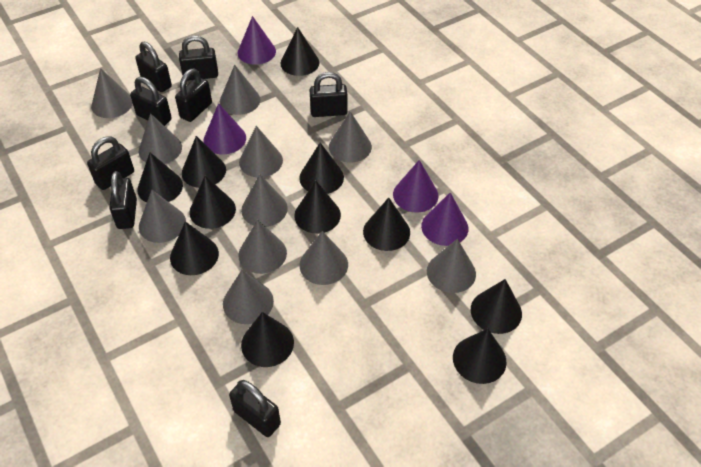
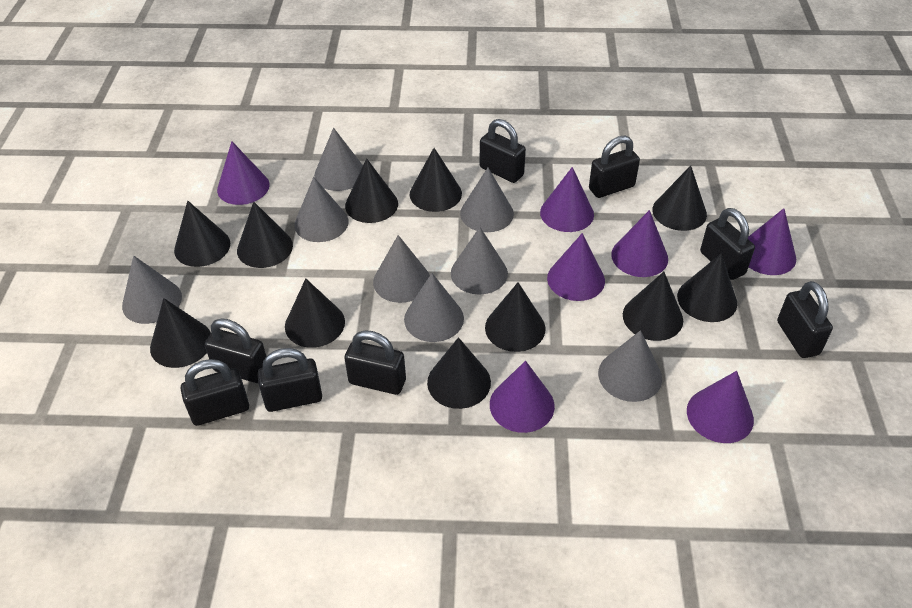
grey cone: [91,68,133,118] [139,113,182,164] [139,190,186,243] [220,65,260,115] [223,270,274,324] [238,220,287,274] [239,126,283,177] [241,174,288,227] [299,231,348,285] [329,111,372,162] [427,239,476,293] = 11 -> [122,256,182,324] [294,177,349,242] [314,128,363,191] [373,235,430,303] [404,273,464,342] [451,227,508,295] [460,168,514,232] [598,330,662,402] = 8
purple cone: [203,103,246,154] [238,16,276,65] [393,160,438,212] [421,192,468,246] = 4 -> [217,141,270,205] [490,361,555,433] [540,167,594,232] [547,233,605,301] [611,210,668,277] [687,371,754,443] [748,208,796,275] = 7

